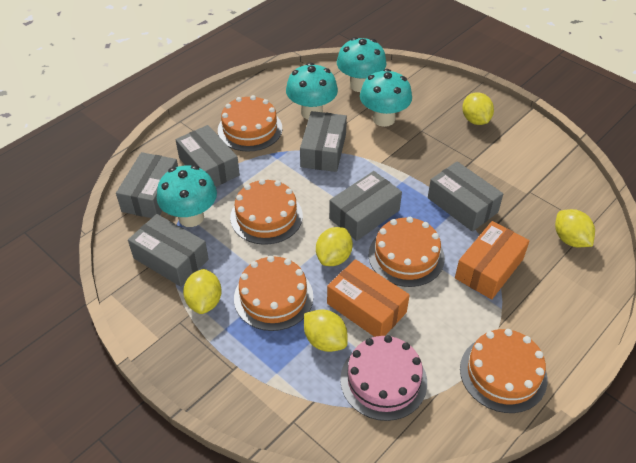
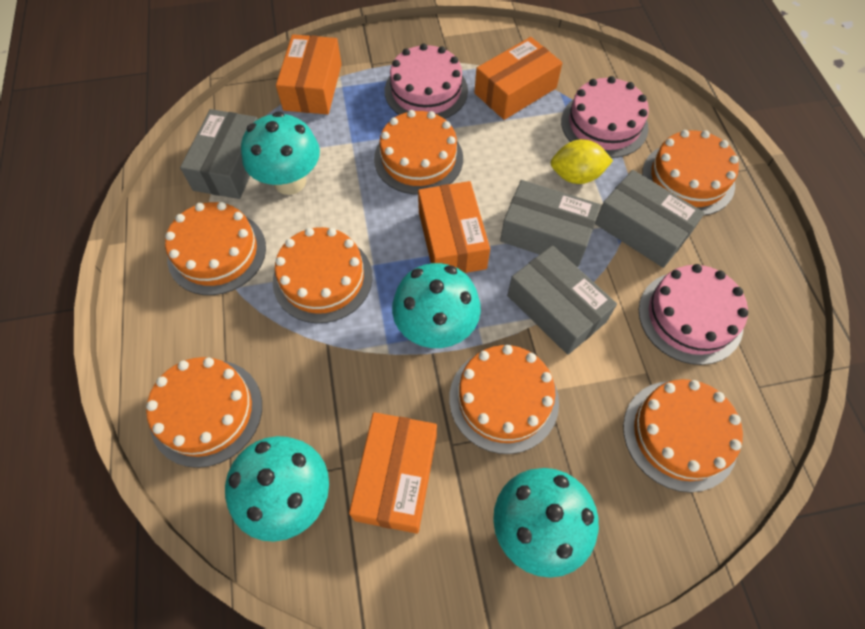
grey box: [116,152,178,218] [128,214,209,287] [176,125,240,187] [300,111,347,172] [329,171,402,241] [428,161,503,232] = 6 -> [180,109,258,199] [500,180,601,267] [507,245,617,355] [595,170,704,268] = 4
orange box: [327,259,410,337] [455,221,529,299] = 2 -> [276,34,342,115] [349,412,437,534] [418,181,490,273] [474,37,562,120] = 4
orange cake: [218,95,282,152] [230,179,303,245] [234,256,313,331] [369,217,445,287] [460,329,547,413] = 5 -> [146,357,262,468] [165,202,266,295] [273,227,372,323] [374,110,463,194] [449,345,559,454] [623,379,743,492] [642,130,739,216] = 7
pink cake: [340,335,427,421] = 1 -> [385,43,468,119] [561,76,649,158] [639,264,748,365] = 3
yellow lemon: [183,269,222,314] [304,309,348,352] [316,227,353,266] [462,92,494,125] [555,209,595,247] = 5 -> [551,139,613,184] = 1

